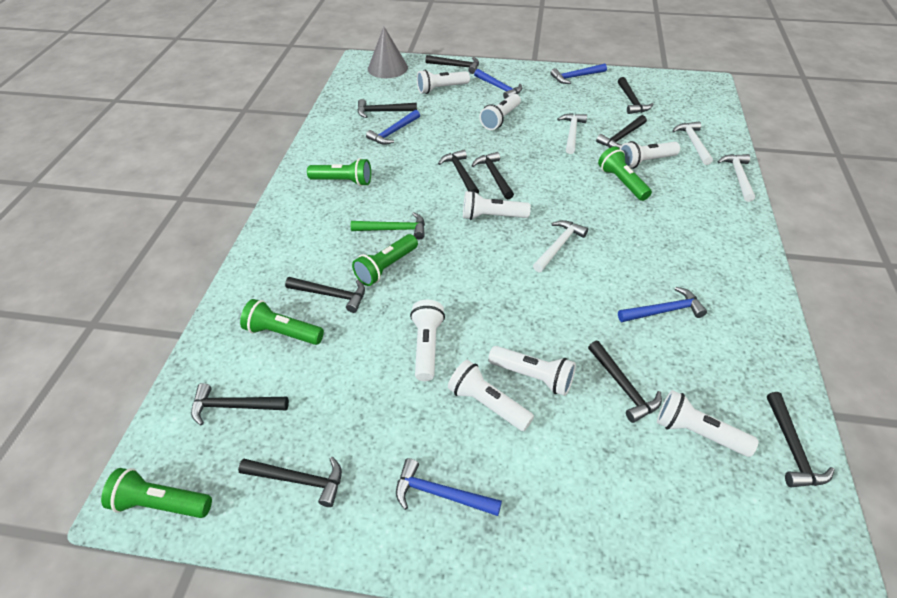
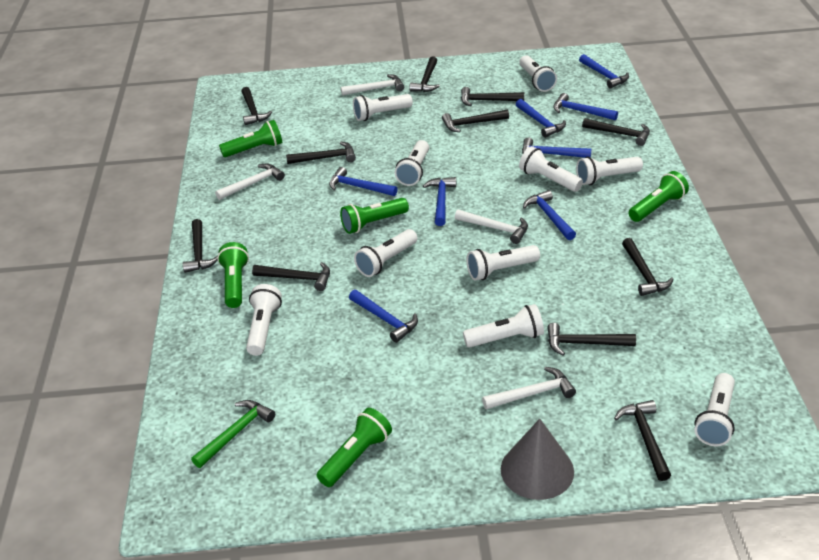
blue hammer: [366,110,420,145] [396,458,502,516] [474,69,522,99] [550,64,607,84] [618,287,707,322] = 5 -> [329,167,398,196] [349,290,418,343] [423,177,456,226] [516,99,566,138] [522,138,591,158] [523,190,576,240] [553,93,618,120] [579,54,629,89] = 8
white flashlight: [410,300,445,381] [417,70,470,94] [448,360,534,431] [463,191,531,220] [479,94,521,130] [488,346,576,396] [620,141,680,169] [657,390,759,457] = 8 -> [246,284,282,356] [353,94,413,121] [354,229,418,277] [395,140,429,186] [463,304,544,348] [466,245,540,281] [519,55,557,92] [519,146,583,192] [576,157,643,185] [695,373,735,446] = 10

